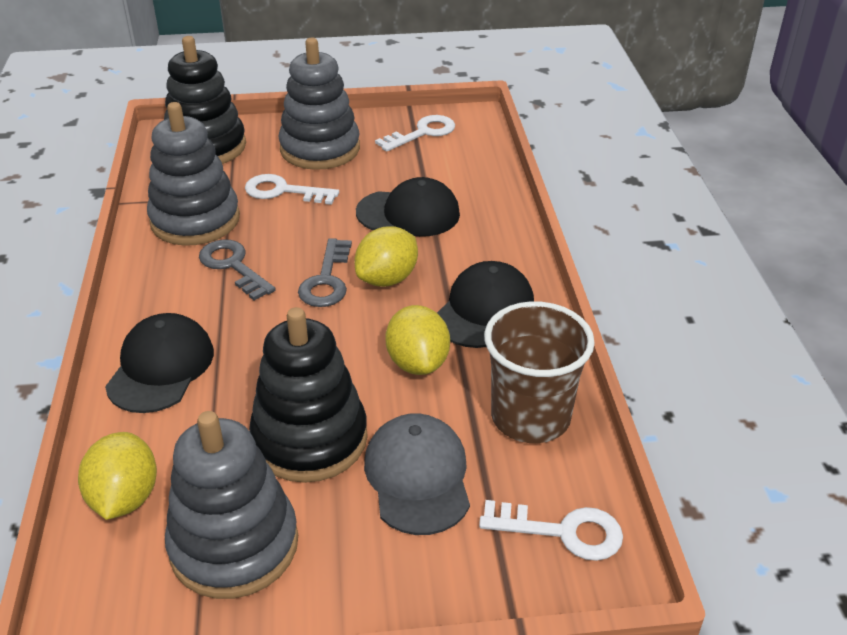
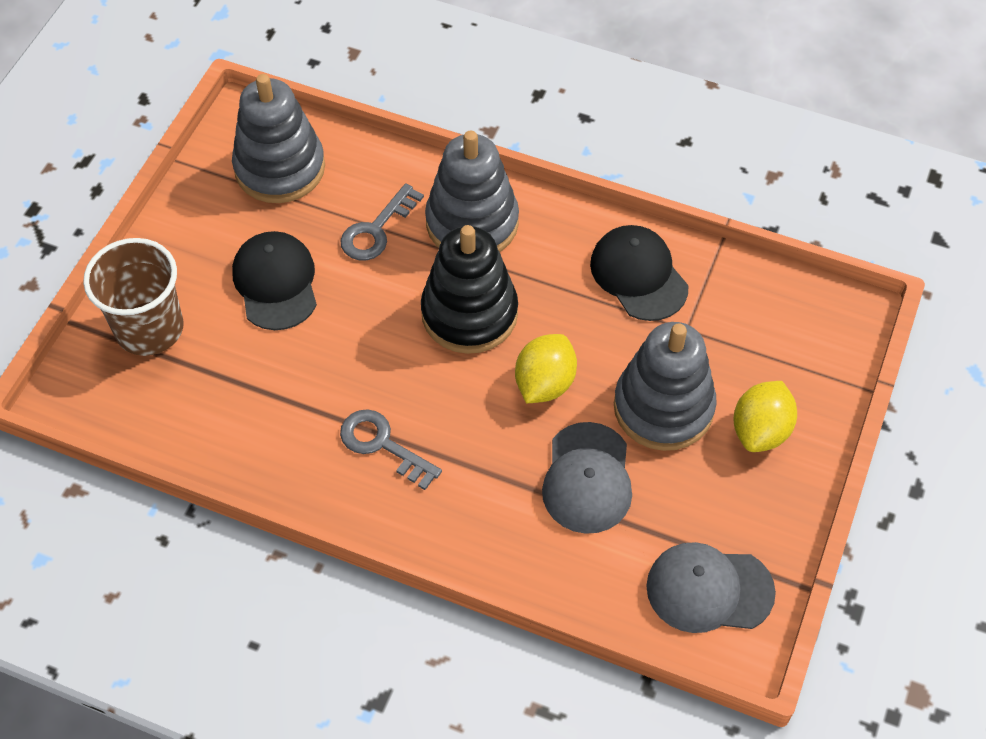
black cap: [105,313,214,413] [356,177,460,237] [437,261,534,348] = 3 -> [232,231,317,330] [590,225,689,321] = 2
black stacking toy: [164,36,246,164] [249,307,368,483] = 2 -> [421,225,518,354] = 1
grey cap: [364,413,470,535] = 1 -> [542,422,632,534] [646,542,776,633] = 2
white key: [245,174,339,205] [375,115,455,152] [479,500,623,561] = 3 -> none = 0
yellow lemon: [78,432,157,520] [355,226,418,287] [385,305,450,375] = 3 -> [515,334,577,403] [733,381,797,452] = 2

